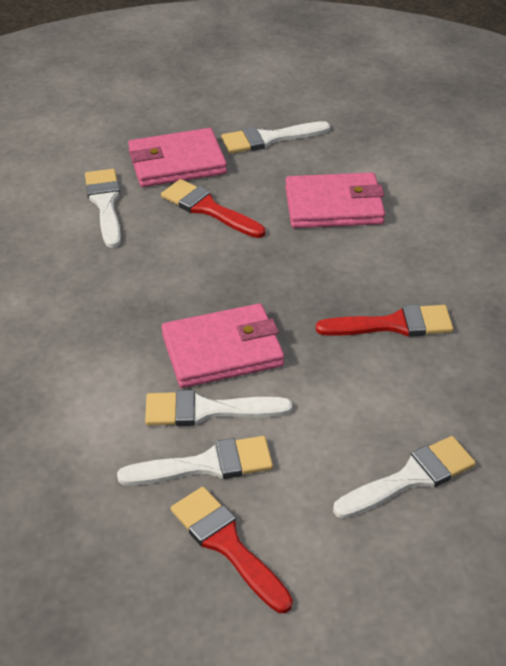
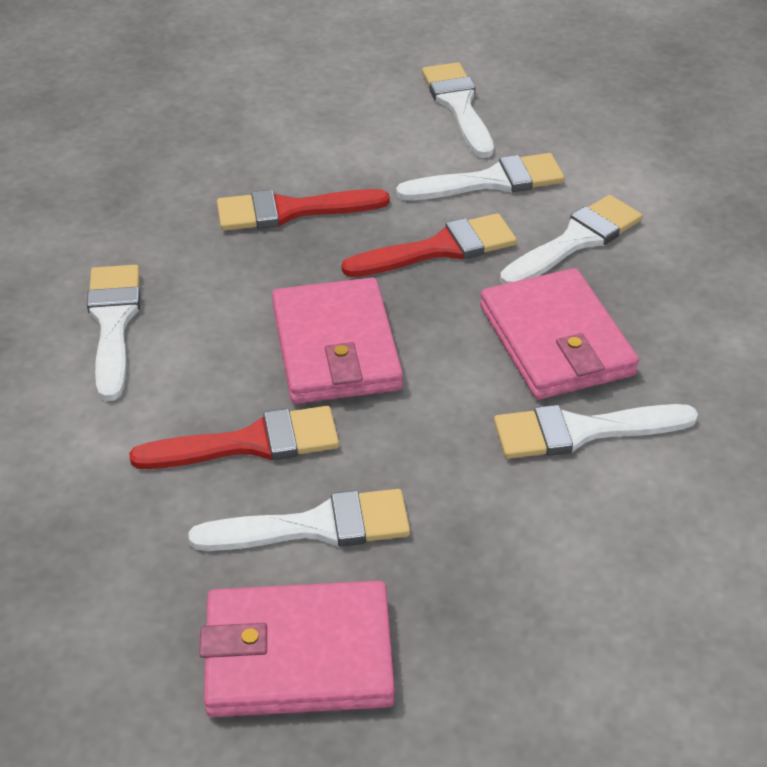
white brush: [85,169,121,248] [117,436,273,486] [145,390,292,426] [221,121,330,154] [333,436,476,519] = 5 -> [87,265,140,401] [188,489,410,551] [396,153,565,200] [422,62,494,158] [494,404,698,459] [500,195,642,284] = 6

